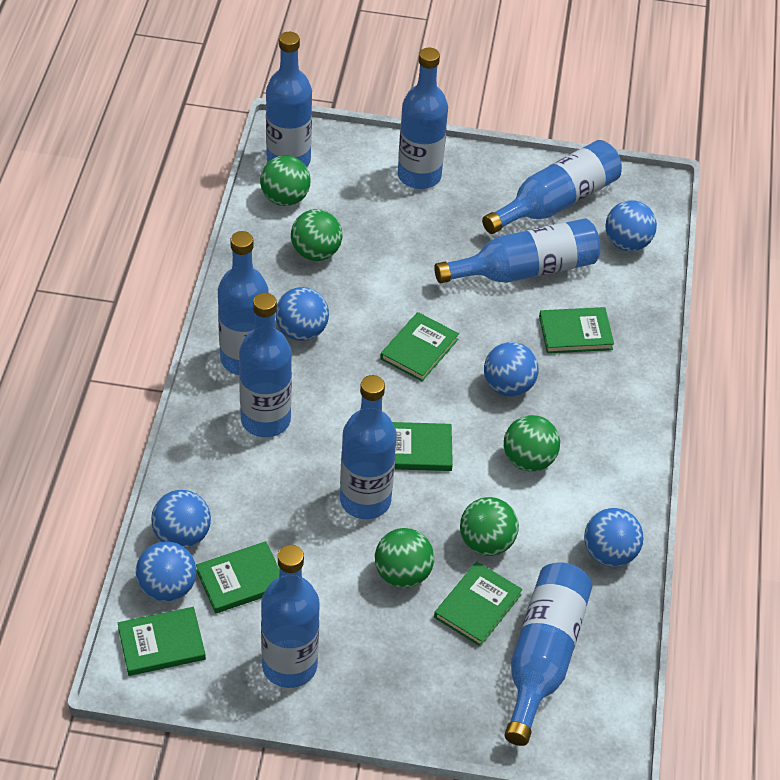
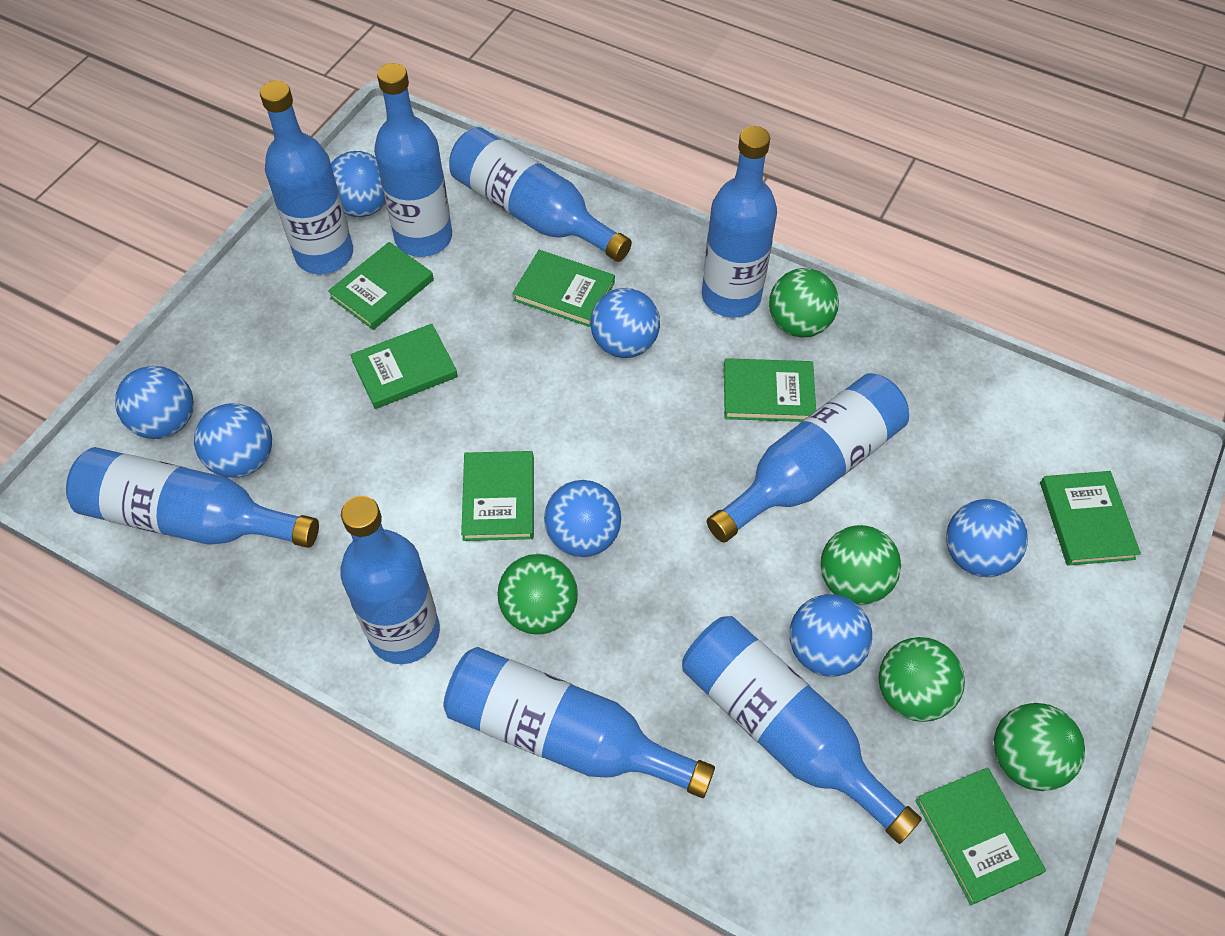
blue ball: [136,541,196,602] [151,490,211,548] [275,287,329,341] [484,342,539,397] [584,508,644,567] [605,200,657,251] = 6 -> [115,366,194,439] [194,403,272,478] [331,151,385,217] [544,480,621,557] [590,288,660,358] [790,594,872,677] [946,499,1028,577] = 7
green book: [118,607,206,676] [196,541,280,614] [380,312,459,381] [392,422,453,471] [434,562,523,646] [539,307,614,353] = 6 -> [328,242,434,330] [350,324,458,409] [461,451,534,541] [512,250,615,327] [724,358,816,422] [915,768,1046,905] [1040,471,1141,566] = 7

